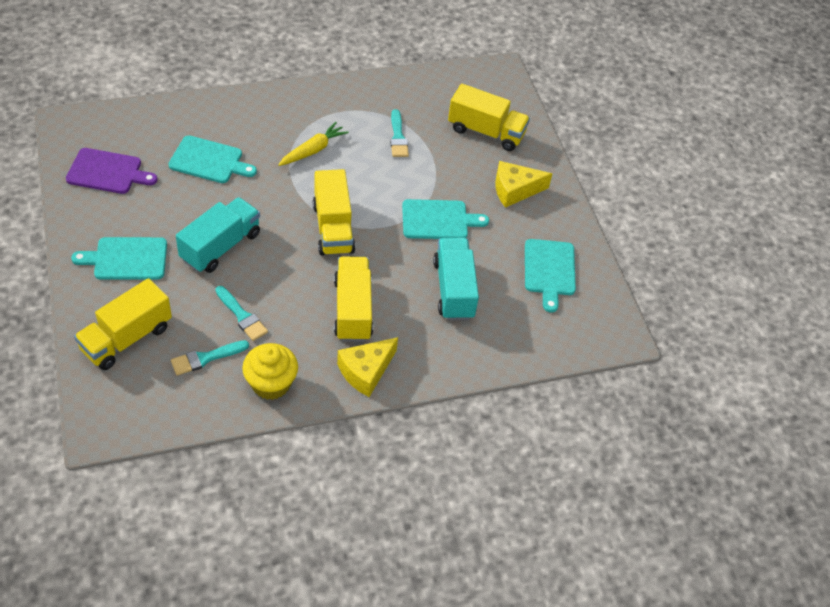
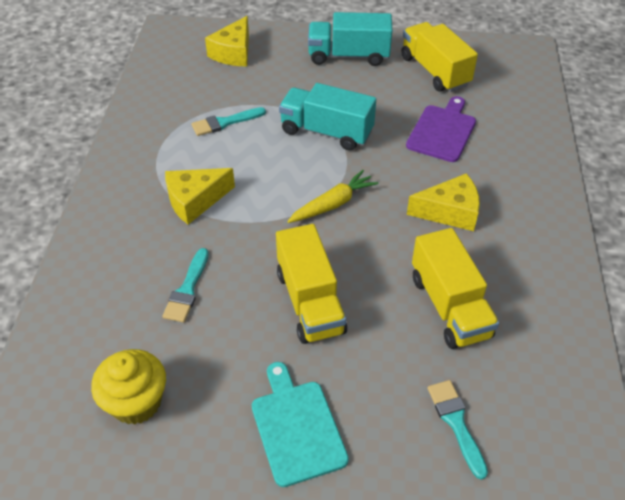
turquoise cutting board: [71,237,167,280] [168,135,257,183] [402,199,489,239] [525,239,576,312] = 4 -> [252,362,349,487] = 1
yellow cheese: [337,337,398,397] [495,161,552,208] = 2 -> [165,168,235,224] [205,16,249,66] [407,173,480,231] = 3
yellow truck: [74,278,172,370] [313,169,355,256] [334,256,373,342] [448,84,530,151] = 4 -> [276,224,347,344] [401,22,478,92] [412,228,499,349] = 3

